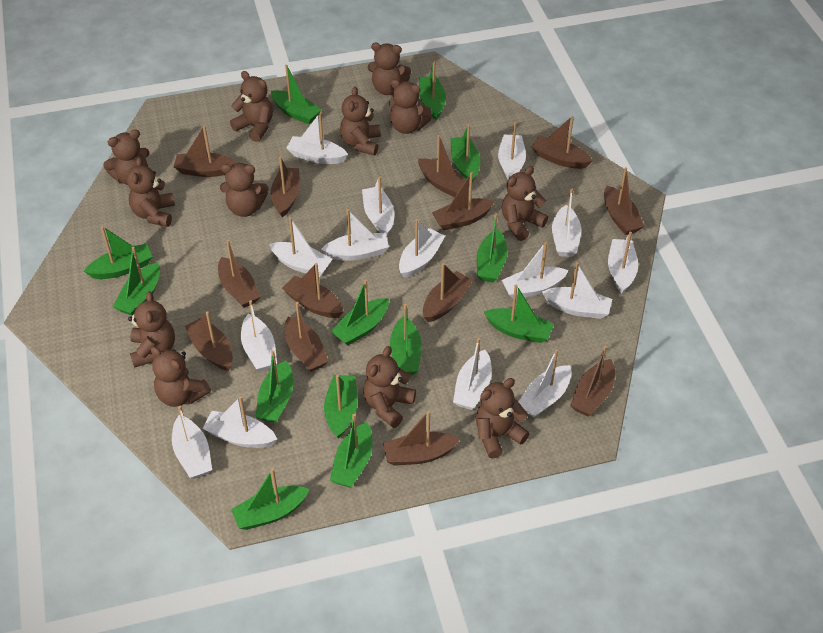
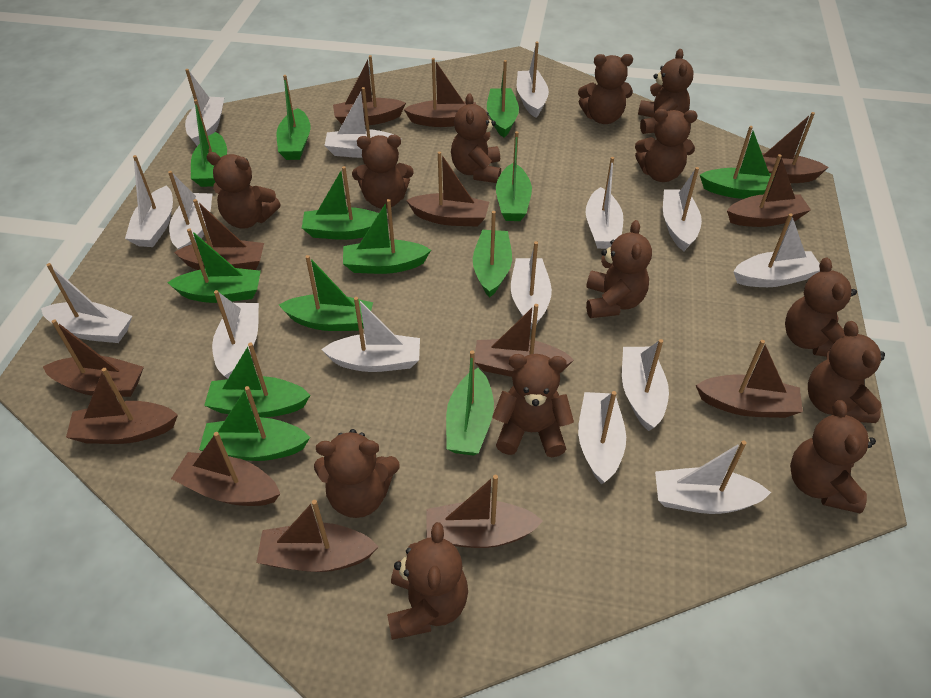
brown teddy bear: [103,129,149,185] [127,157,175,227] [128,291,175,368] [151,346,211,407] [220,163,268,217] [230,71,273,142] [340,87,381,155] [363,346,416,428] [368,43,411,95] [389,79,432,134] [476,378,530,458] [502,166,548,241] = 12 -> [206,152,280,229] [314,429,400,518] [352,135,414,209] [387,522,468,640] [451,94,501,183] [492,354,574,457] [578,54,633,124] [586,220,652,318] [635,109,698,182] [638,49,693,134] [785,258,857,357] [790,400,876,513] [808,321,885,423] = 13

